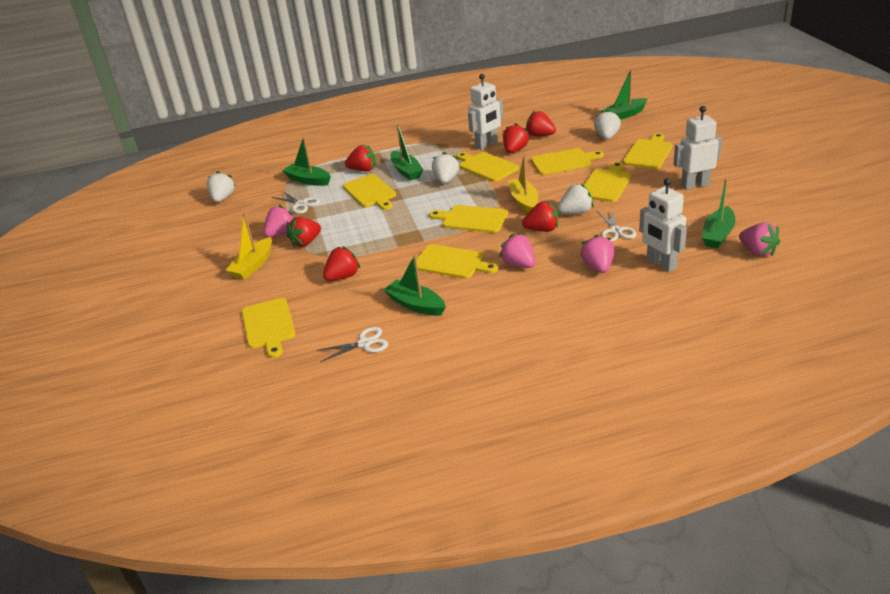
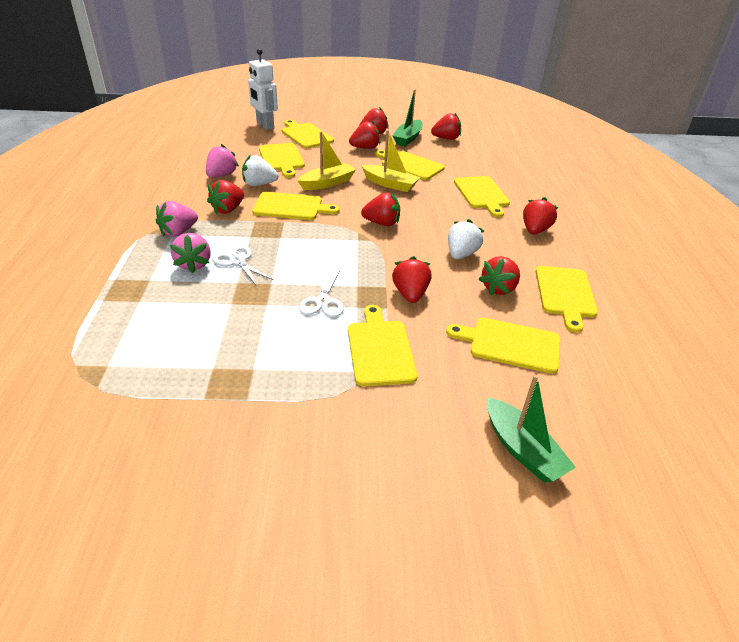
green boat: [282,137,331,186] [383,255,446,316] [390,124,423,180] [601,69,648,120] [702,179,735,248] = 5 -> [393,89,423,146] [487,375,576,483] = 2
pink strawberry: [263,205,294,238] [499,233,535,268] [581,234,614,273] [739,222,780,257] = 4 -> [156,201,198,237] [170,233,211,273] [206,144,239,178] = 3
red strawberry: [287,217,321,247] [323,246,361,281] [345,145,376,171] [503,123,529,153] [522,201,559,232] [526,111,556,137] = 6 -> [207,180,244,214] [349,120,380,149] [359,107,389,134] [361,193,400,226] [392,256,432,303] [431,113,461,140] [479,256,520,295] [523,197,558,235] = 8
white robot: [468,74,503,150] [639,178,687,272] [674,106,722,190] = 3 -> [248,49,278,130] = 1
white scissors: [272,191,320,214] [316,327,388,362] [597,210,636,242] = 3 -> [212,245,273,286] [299,270,344,317] = 2
white strawberry: [207,171,236,202] [432,152,459,184] [558,183,594,214] [594,109,621,140] = 4 -> [242,155,278,186] [448,219,484,259] = 2

